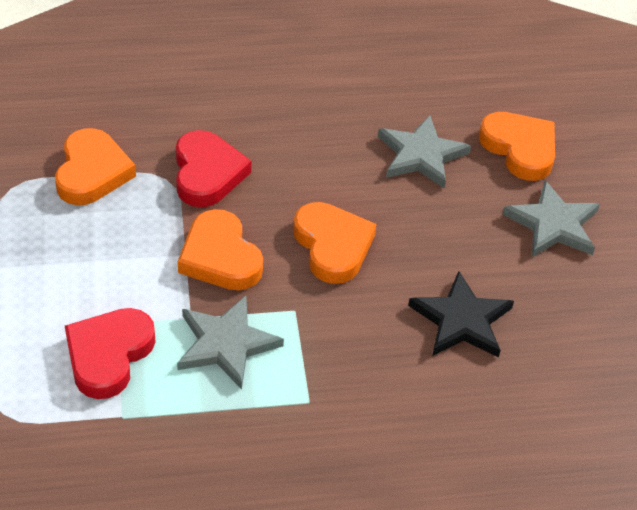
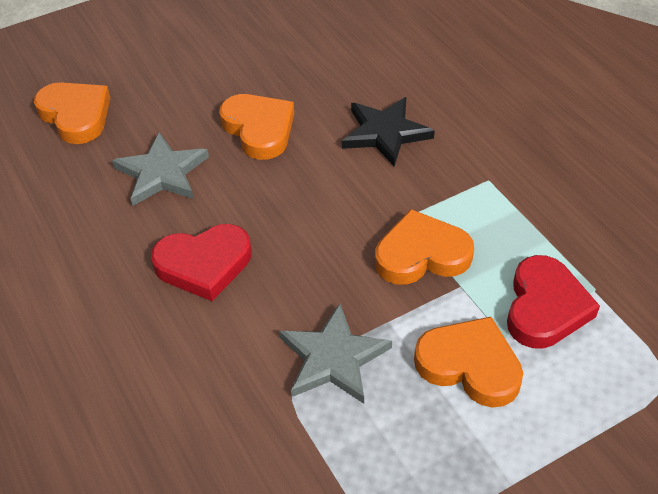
grey star: [177,296,284,390] [378,115,471,189] [502,180,600,257] = 3 -> [112,132,209,206] [279,304,392,404] = 2

